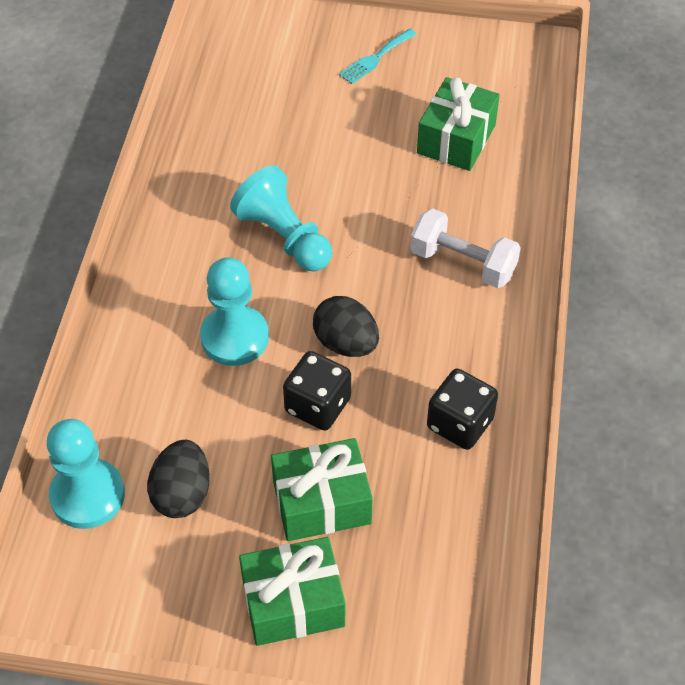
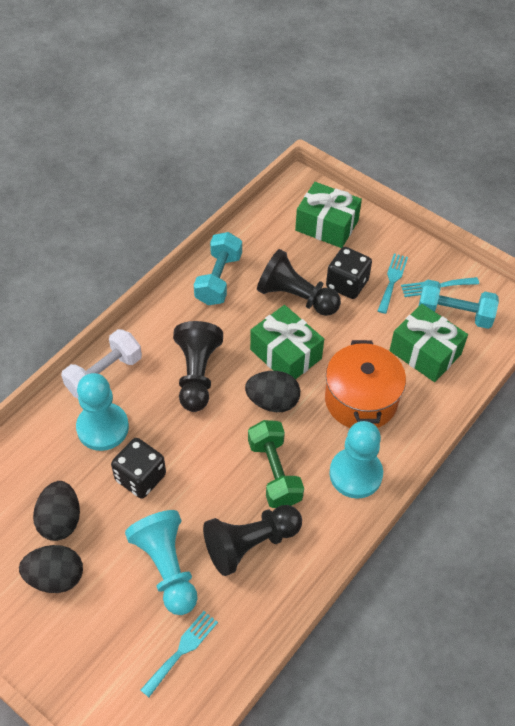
black egg: [147,440,210,518] [313,296,379,357] = 2 -> [19,545,83,593] [33,481,80,541] [245,371,300,412] = 3
black pawn: none = 0 -> [173,321,223,412] [203,505,302,576] [257,249,341,316] = 3
green dumbbell: none = 0 -> [248,420,304,508] = 1
orange pot: none = 0 -> [325,340,406,428] = 1
turquoise dumbbell: none = 0 -> [194,232,242,305] [418,280,499,329] = 2
turquoise fork: [339,29,417,84] = 1 -> [141,611,218,697] [378,254,408,314] [401,277,479,297] = 3

